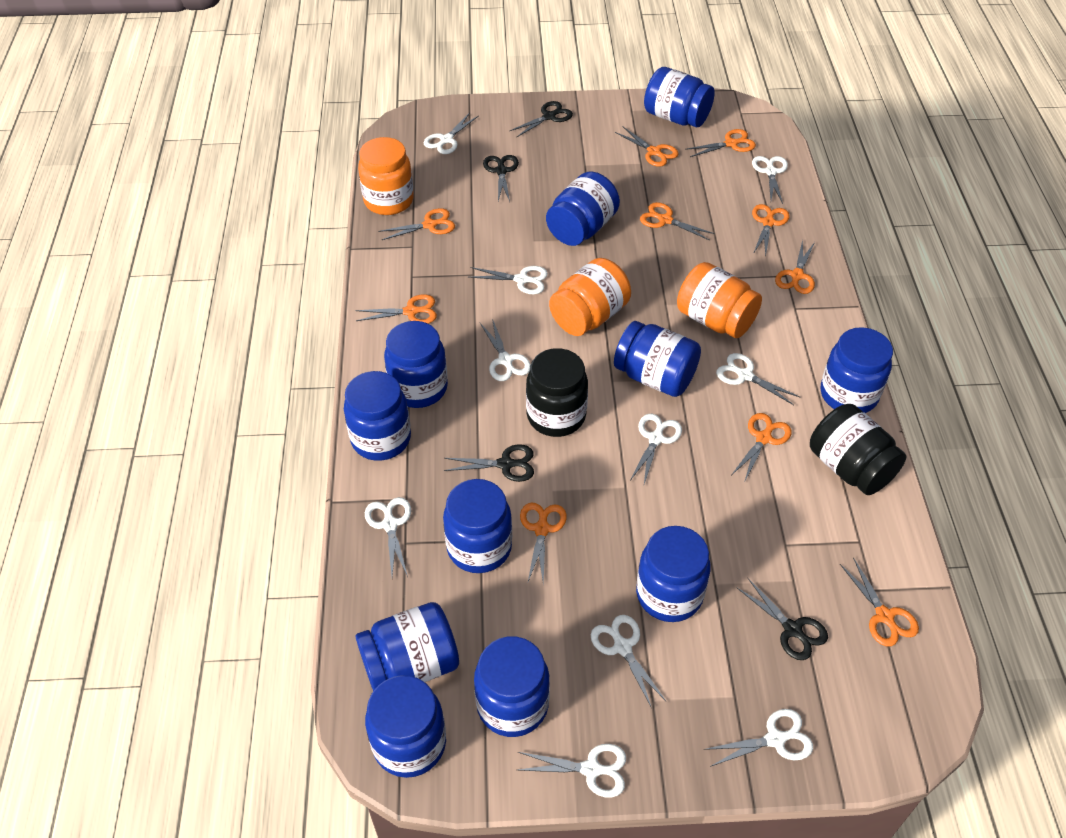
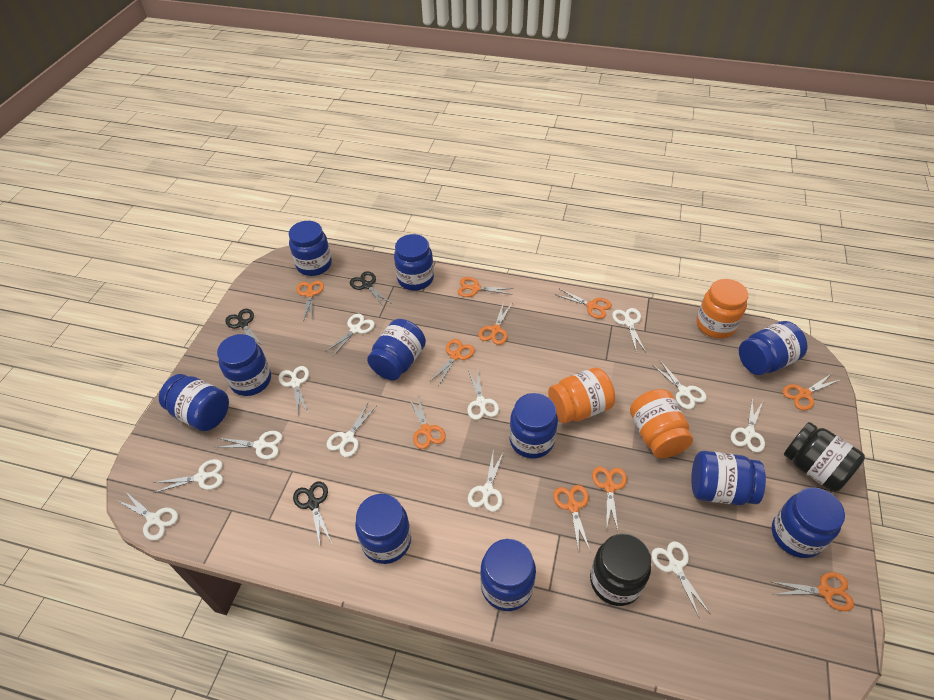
black scissors: [444,444,534,482] [483,155,519,202] [510,101,573,137] [736,577,828,660] = 4 -> [225,309,263,346] [293,481,332,545] [350,271,392,308] = 3
white scissors: [365,497,411,577] [424,113,478,154] [469,266,548,294] [480,319,531,381] [518,744,626,798] [591,615,667,708] [630,414,682,484] [703,709,813,767] [716,353,801,405] [752,156,788,204] = 10 -> [116,491,178,541] [153,459,223,493] [215,431,282,460] [278,366,309,415] [325,314,375,357] [326,403,376,457] [467,368,499,420] [468,451,504,512] [612,308,646,353] [651,542,710,617] [653,361,707,409] [731,397,765,453] = 12

